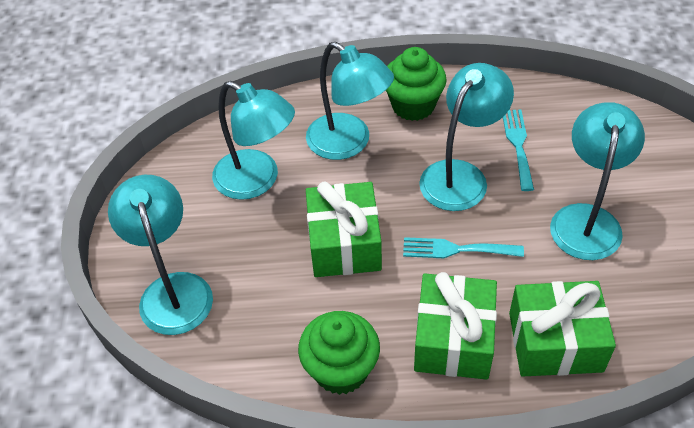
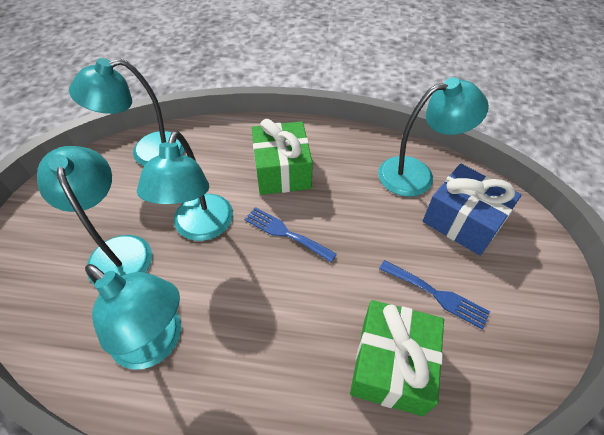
blue fork: none = 0 -> [244,207,337,262] [379,260,490,330] = 2
blue gift: none = 0 -> [423,164,521,256] = 1
green cupcake: [298,311,380,395] [386,47,447,121] = 2 -> none = 0
green gift: [306,181,382,277] [414,272,497,380] [509,281,616,377] = 3 -> [252,119,313,195] [350,300,444,416] = 2
turquoise fork: [403,237,524,258] [503,109,534,191] = 2 -> none = 0

